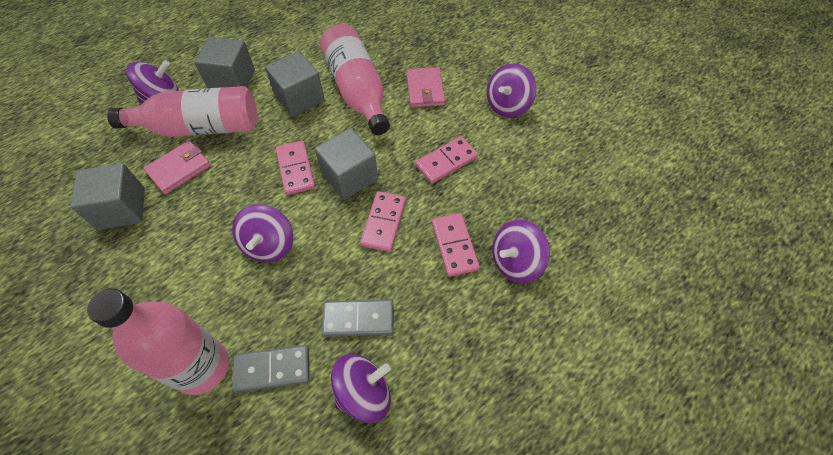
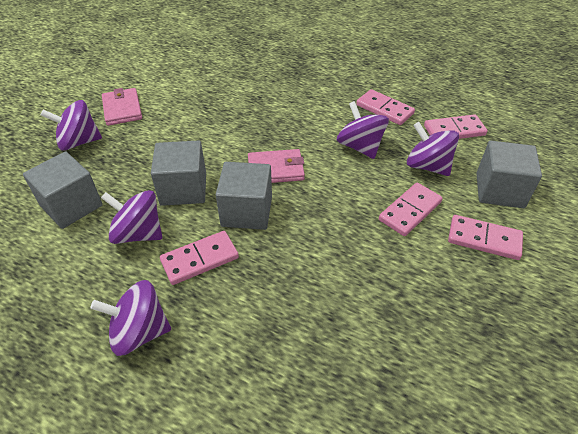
grey domino: [232,345,310,393] [322,300,394,337] = 2 -> none = 0
pink bottle: [87,288,229,395] [107,86,257,137] [320,24,390,135] = 3 -> none = 0
pink domino: [276,141,315,195] [360,191,406,252] [415,136,478,184] [432,213,480,277] = 4 -> [160,231,239,285] [356,89,415,125] [379,183,443,236] [424,114,488,139] [448,215,523,260] = 5

